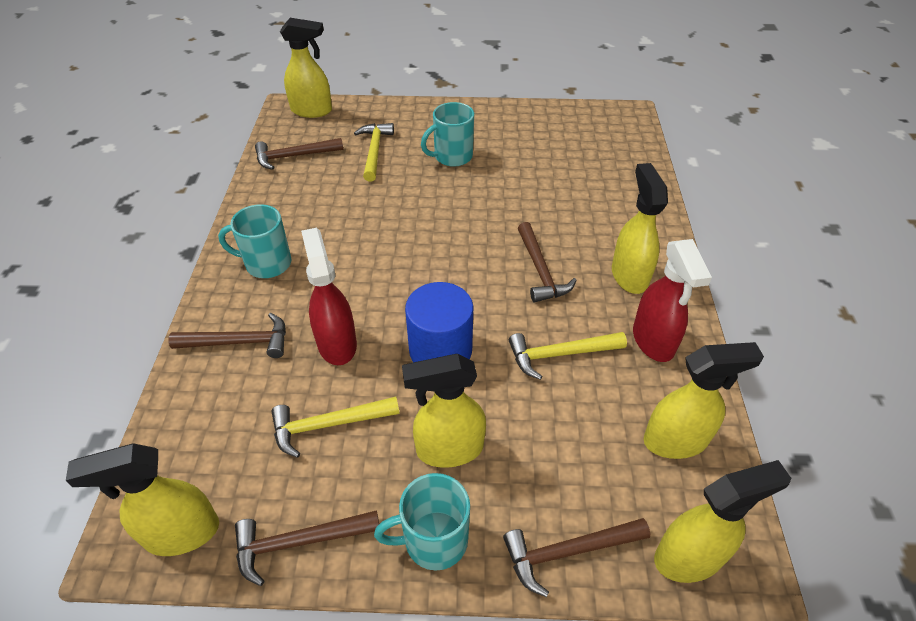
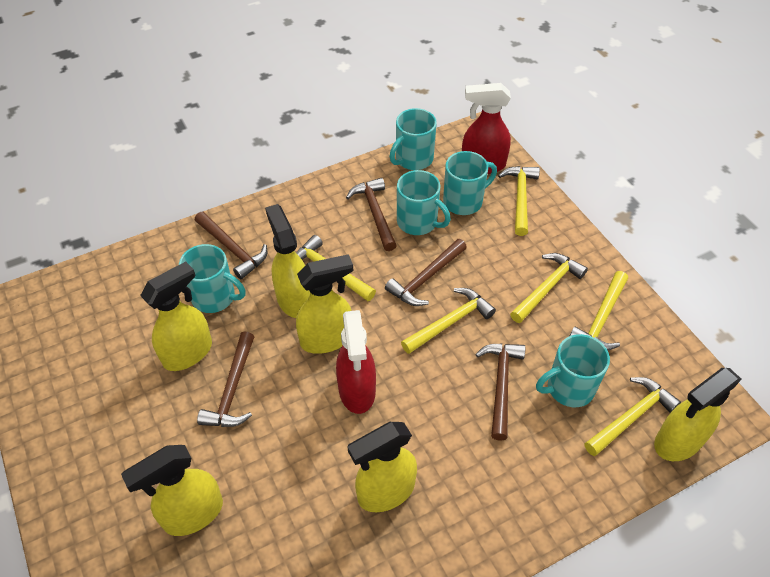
blue cylinder: [405,282,473,362] = 1 -> none = 0
turquoise mug: [218,204,292,278] [374,473,470,571] [421,102,474,167] = 3 -> [179,244,246,313] [390,108,437,170] [397,170,451,235] [443,151,497,215] [536,334,610,407] = 5
yellow hammer: [271,397,399,458] [354,123,394,182] [509,332,627,380] = 3 -> [296,235,376,301] [401,288,496,354] [498,166,540,236] [510,253,588,323] [570,271,628,350] [584,377,681,456] = 6

